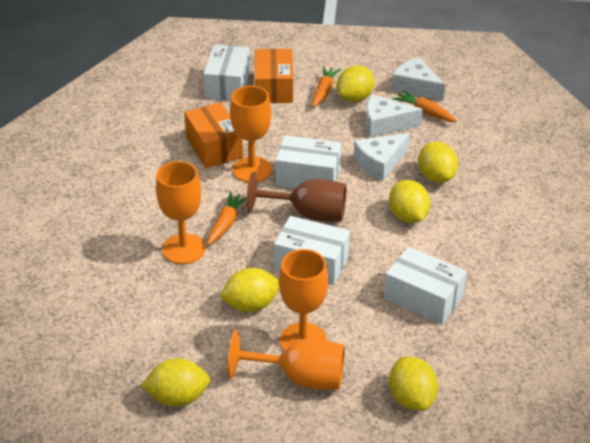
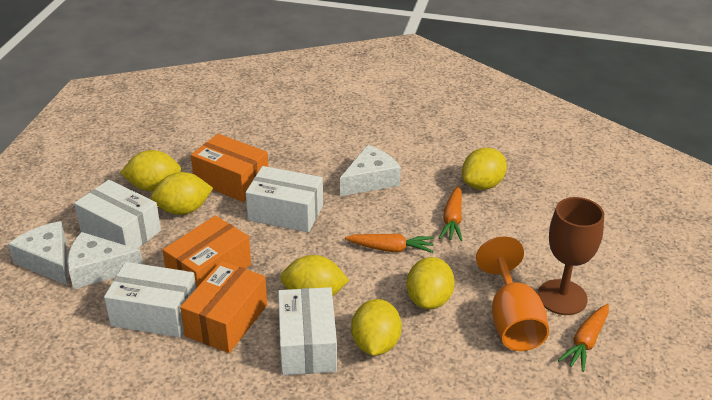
orange box: [184,102,243,168] [255,49,293,103] = 2 -> [163,215,251,288] [180,261,267,353] [191,134,268,202] = 3
orange goblet: [156,161,206,264] [228,330,345,390] [230,86,272,182] [279,249,328,351] = 4 -> [476,236,549,351] = 1

